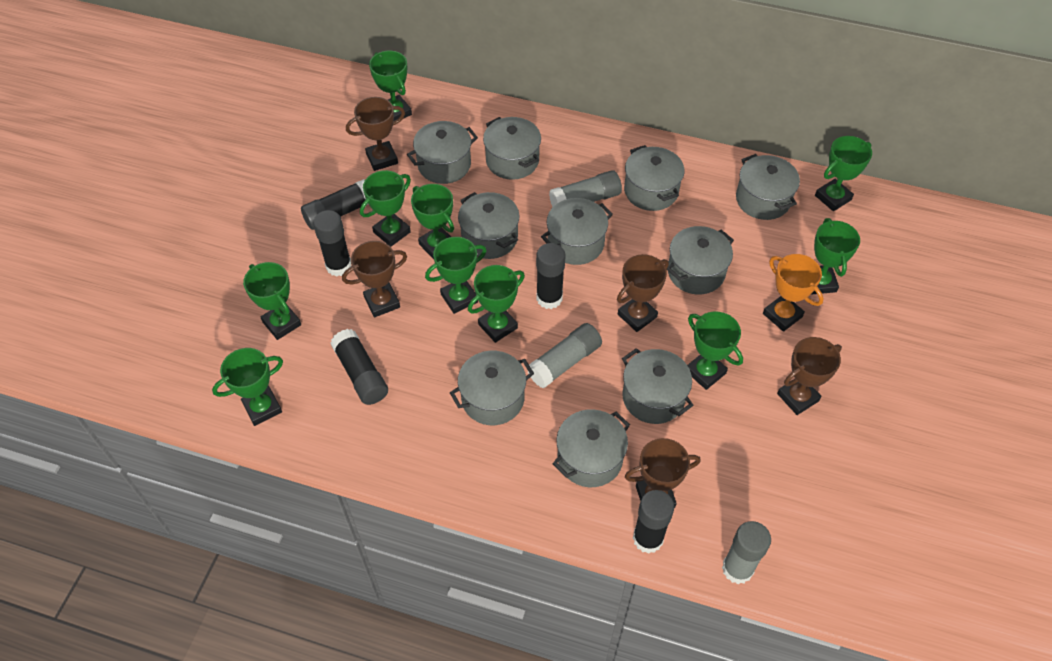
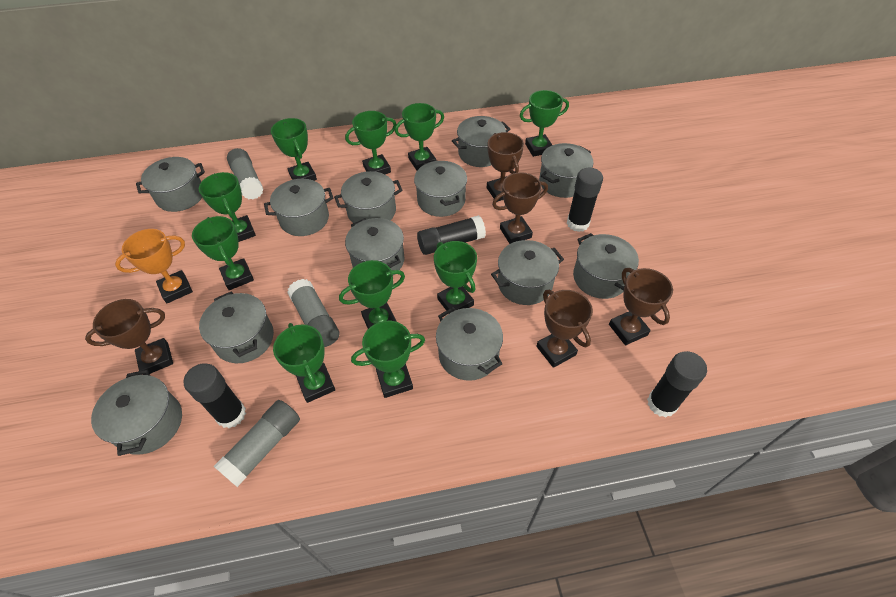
black glue stick: [301,179,368,230] [313,210,351,277] [330,329,388,405] [536,243,566,309] [633,490,674,554] = 5 -> [184,363,246,428] [417,215,486,255] [567,168,603,232] [647,351,707,417] = 4
grey pot: [407,121,478,184] [450,351,534,425] [458,192,520,259] [483,117,541,180] [541,198,613,265] [553,409,630,487] [622,348,694,424] [624,145,684,211] [667,226,734,294] [736,154,800,220] = 10 -> [91,369,182,456] [136,157,205,212] [199,292,274,363] [264,179,333,236] [334,171,403,223] [345,218,405,275] [414,160,467,217] [436,307,503,381] [452,116,510,167] [491,240,564,305] [539,143,593,198] [573,233,639,299] = 12

